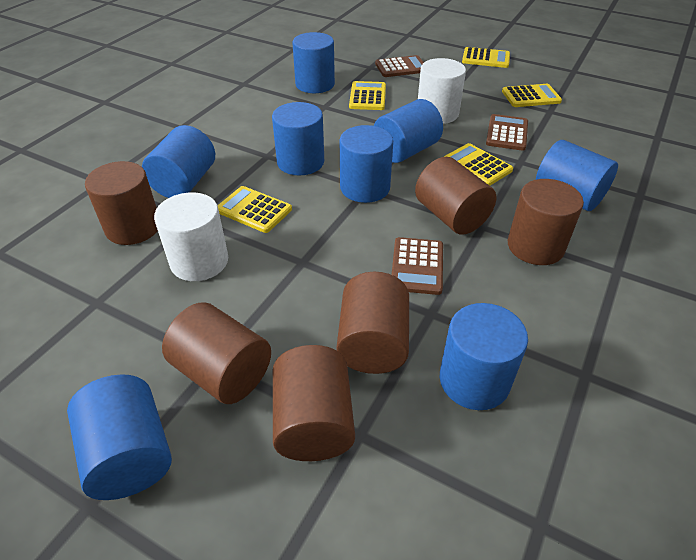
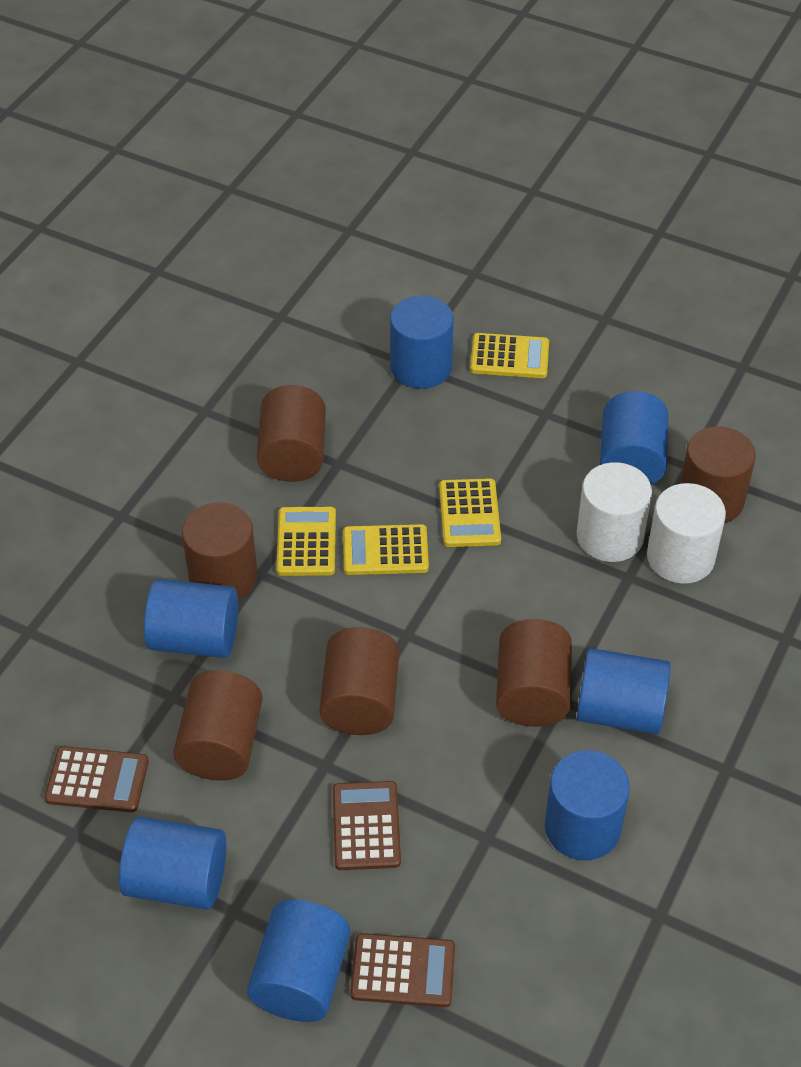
blue cylinder: [67,374,172,500] [142,125,215,198] [272,102,324,176] [293,32,335,93] [340,125,393,203] [374,99,443,163] [440,303,528,410] [536,140,618,211] = 8 -> [119,817,226,910] [144,579,238,658] [247,900,350,1022] [390,296,454,389] [545,750,630,861] [577,648,671,735] [600,391,669,485] = 7
yellow calculator: [218,186,292,233] [349,81,386,110] [444,143,513,186] [462,47,510,68] [502,84,562,107] = 5 -> [276,507,336,576] [343,524,429,575] [439,478,501,547] [470,333,549,378] = 4

